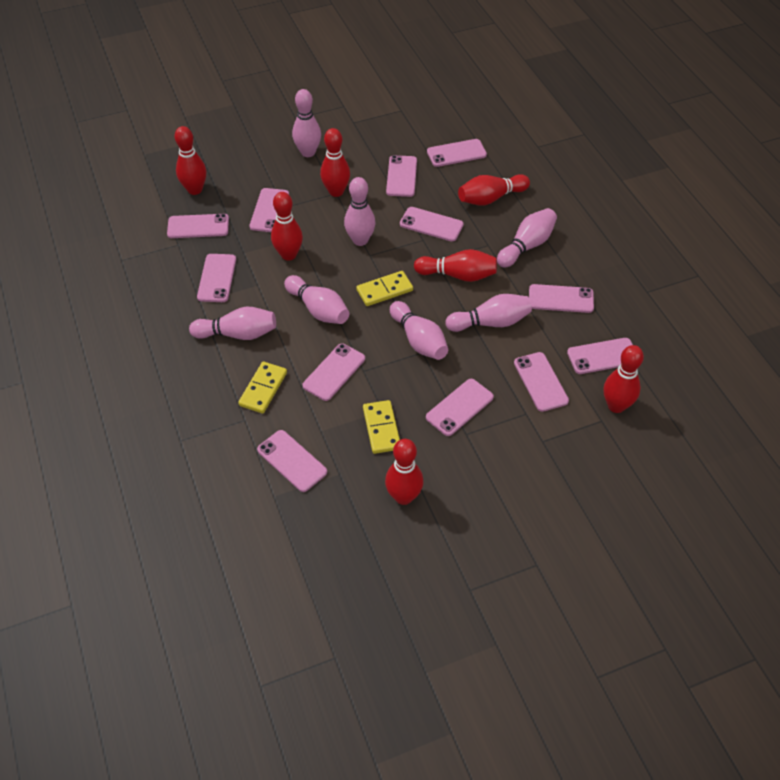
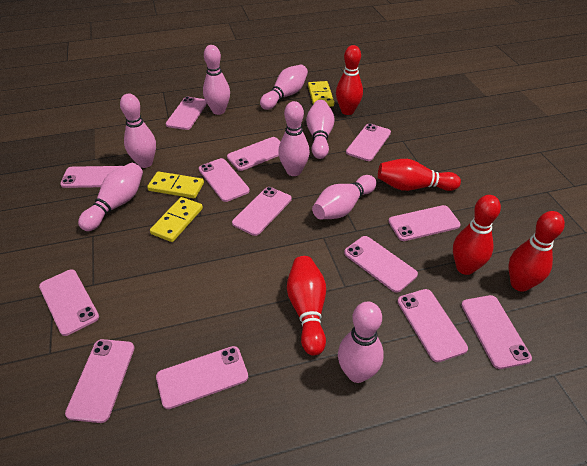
pink bowling pin: [189,306,276,340] [284,275,349,324] [292,89,321,157] [344,177,375,246] [390,301,448,360] [445,294,532,332] [497,208,557,268] = 7 -> [78,163,143,231] [120,94,156,168] [203,45,230,115] [260,64,308,110] [278,101,310,176] [306,100,335,159] [312,175,376,219] [338,302,384,383] = 8
pink phone: [167,214,229,238] [197,254,236,302] [249,188,289,232] [257,430,327,492] [302,343,365,401] [386,155,417,197] [400,207,464,242] [426,379,494,436] [427,139,487,167] [514,352,569,412] [529,284,594,313] [567,338,633,374] = 12 -> [39,269,99,336] [60,166,122,188] [65,339,135,423] [156,346,248,409] [166,97,207,130] [199,158,250,202] [227,137,281,171] [232,187,291,236] [344,236,418,293] [346,123,391,161] [388,205,460,241] [398,289,468,362] [461,295,532,369] = 13
red bowling pin: [175,126,206,195] [271,192,303,261] [320,128,350,197] [385,439,424,505] [414,249,497,282] [458,174,530,205] [604,345,644,413] = 7 -> [287,256,326,356] [336,45,363,115] [378,159,461,191] [453,195,501,275] [508,211,565,292] = 5

